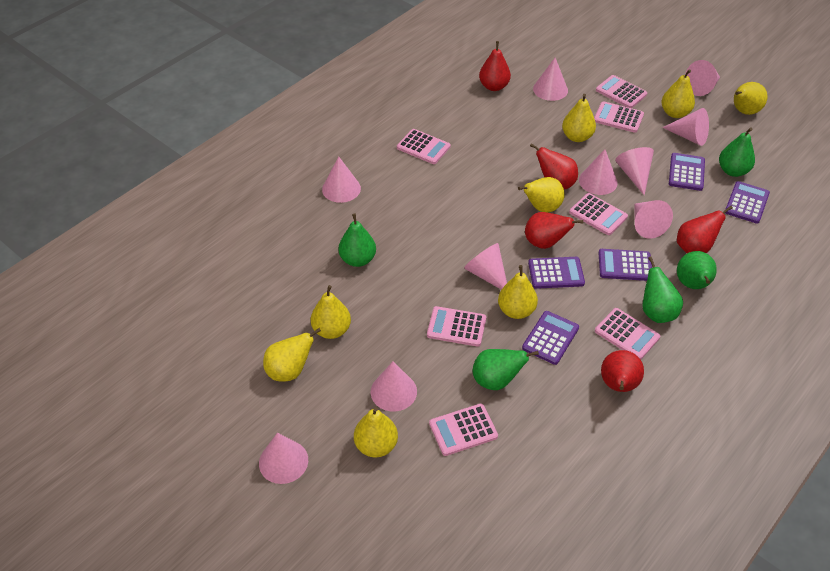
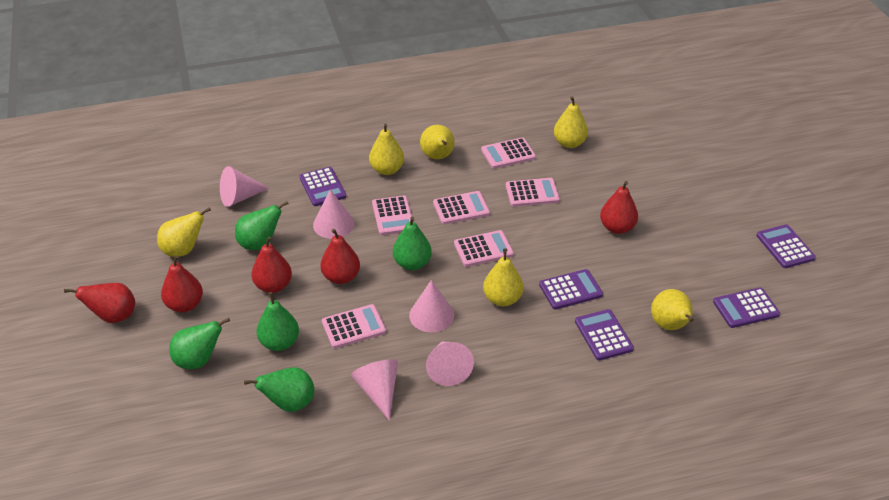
pink calculator: [397,129,451,164] [427,306,486,347] [429,404,498,456] [569,193,628,235] [594,101,644,133] [595,308,660,360] [596,75,647,108] = 7 -> [322,304,386,348] [372,196,414,235] [433,191,490,224] [454,230,514,267] [481,137,536,169] [506,178,560,207] = 6
pink cone: [259,433,308,484] [322,157,361,203] [371,362,417,412] [464,243,507,290] [533,58,568,101] [579,149,618,195] [615,147,654,195] [634,200,673,239] [662,108,709,146] [685,60,720,96] = 10 -> [220,166,269,207] [313,189,355,239] [351,359,398,421] [409,280,454,332] [426,341,474,386] = 5
yellow pear: [263,328,321,382] [311,285,351,339] [354,407,398,457] [498,265,538,319] [518,177,565,213] [562,94,596,142] [661,69,695,118] [734,82,768,115] = 8 -> [157,207,211,257] [369,124,404,175] [420,125,455,159] [483,248,523,306] [554,96,588,148] [651,289,694,330] = 6

